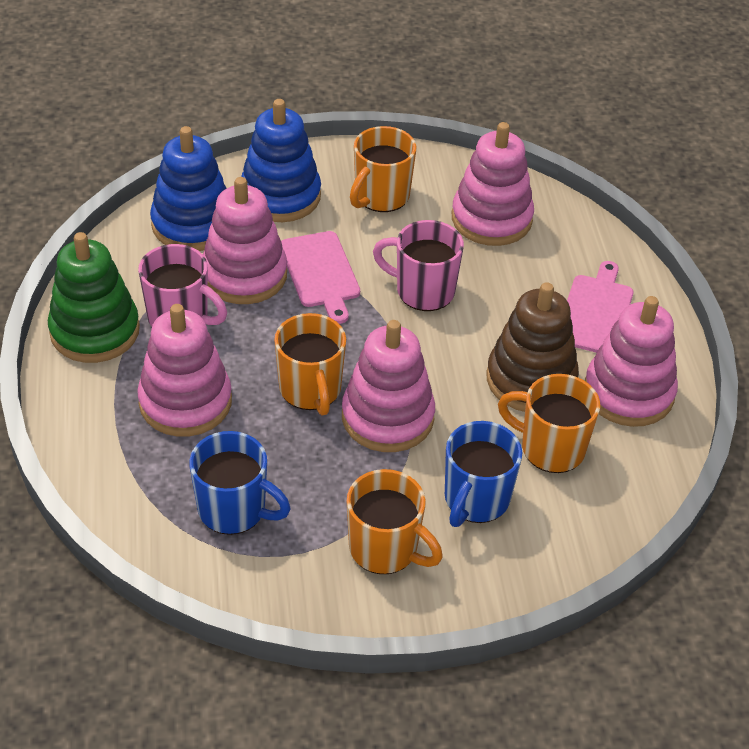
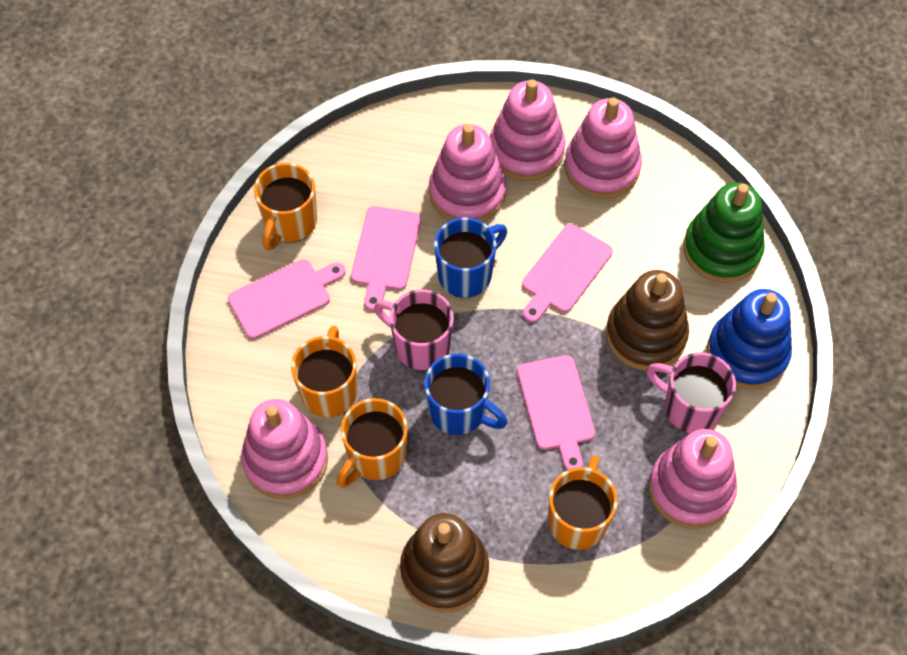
blue stacking toy: [150,126,227,251] [241,99,321,222] = 2 -> [707,289,792,390] = 1
brown stacking toy: [486,282,579,412] = 1 -> [400,513,489,613] [606,270,689,371] = 2
pink cutting board: [281,231,360,324] [567,261,633,353] = 2 -> [228,259,345,339] [351,206,421,311] [517,355,595,470] [522,224,613,322] = 4

